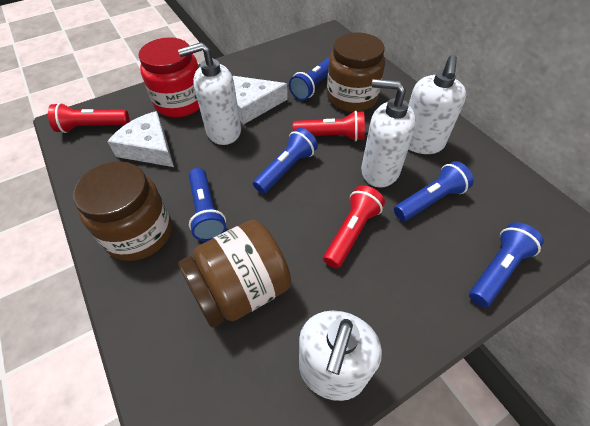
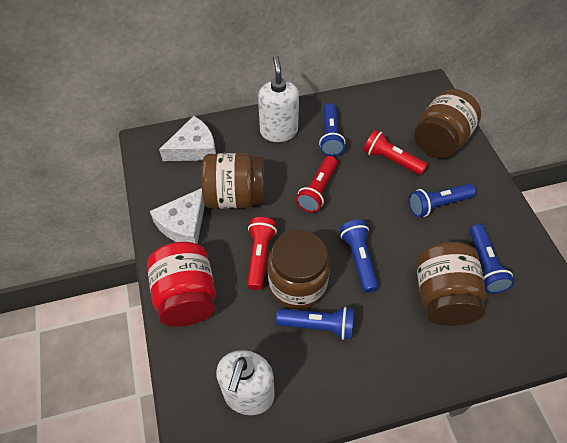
brown jar: [73,161,172,261] [178,220,291,328] [327,32,385,112] = 3 -> [201,153,265,209] [268,230,330,309] [414,89,481,158] [416,242,487,326] = 4
white soap dispenser: [178,42,241,145] [299,311,382,401] [361,79,416,187] [409,55,466,154] = 4 -> [216,350,275,415] [258,55,299,142] = 2

